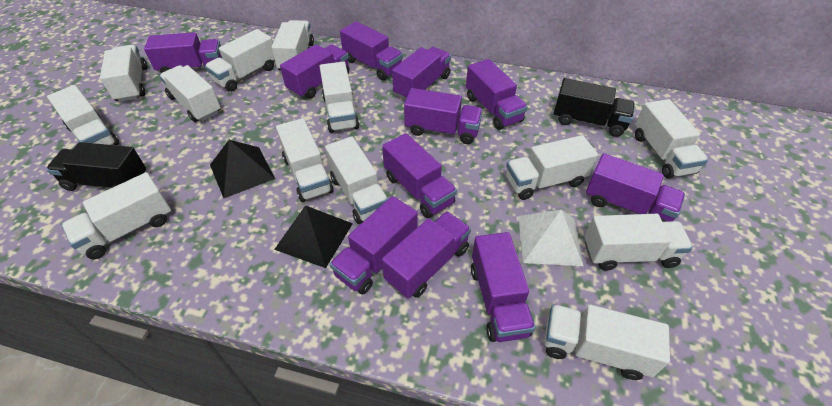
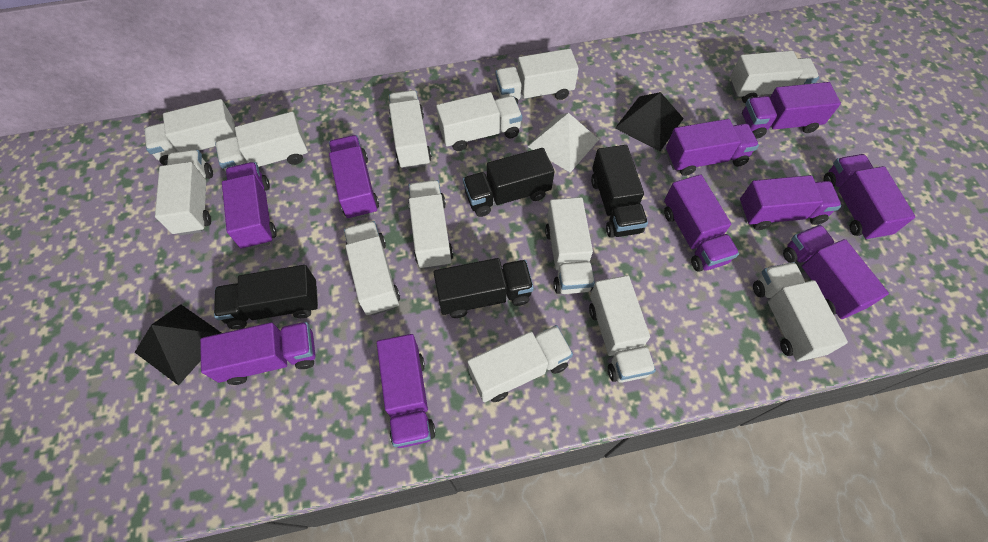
black truck: [46,142,146,191] [554,78,635,137] = 2 -> [214,265,318,330] [434,258,534,318] [463,148,555,217] [591,145,648,238] = 4
purple truck: [144,32,222,73] [280,44,349,99] [330,196,418,294] [340,21,403,80] [382,133,457,218] [382,211,471,298] [392,47,451,100] [404,88,483,144] [466,59,528,130] [471,232,535,342] [586,153,685,222] = 11 -> [200,322,315,385] [222,162,277,250] [329,135,379,220] [376,334,436,448] [664,174,739,272] [666,119,759,176] [740,175,841,230] [742,82,841,139] [783,225,889,319] [823,154,915,240] = 10

